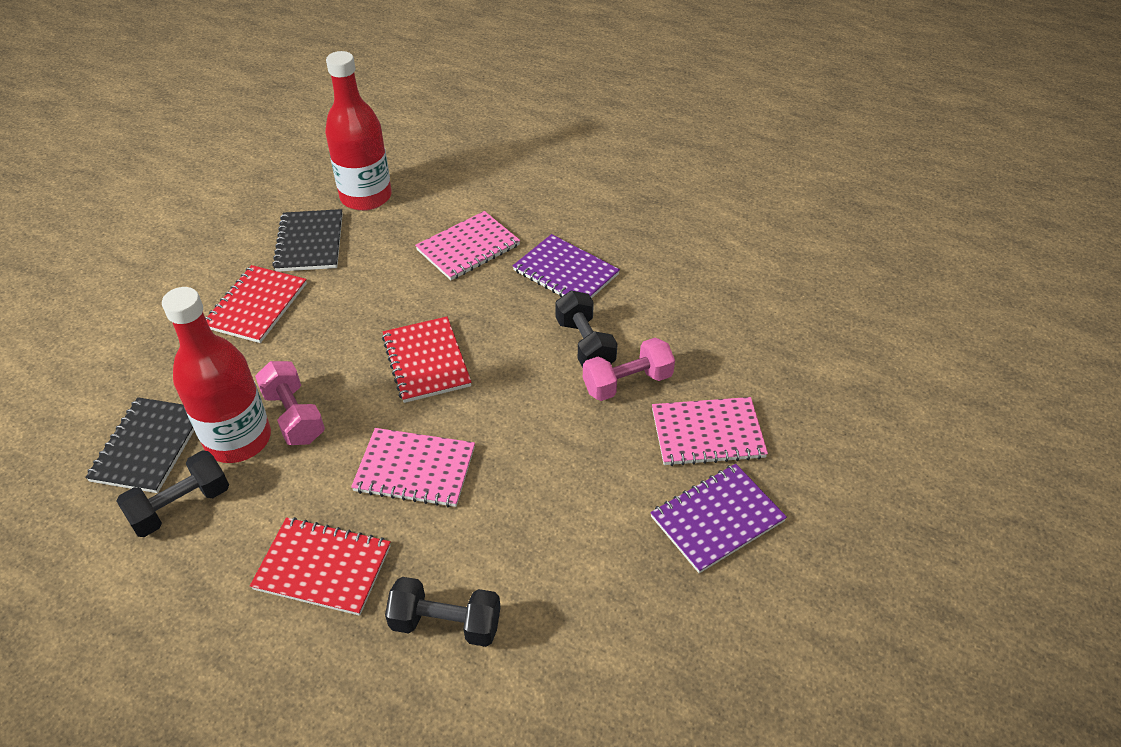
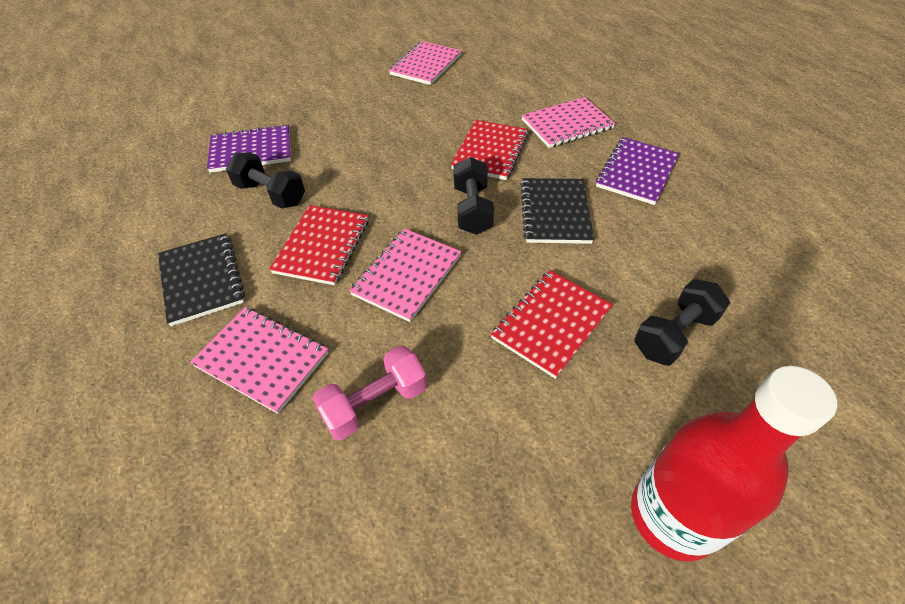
pink dumbbell: [255,361,325,445] [583,338,675,401] = 2 -> [312,346,427,440] = 1
pink notebook: [351,428,475,507] [415,211,520,280] [652,397,768,466] = 3 -> [190,307,329,414] [349,229,461,322] [389,41,462,85] [522,97,615,148] = 4
red bottle: [162,287,271,463] [325,51,392,211] = 2 -> [631,366,837,562] = 1

